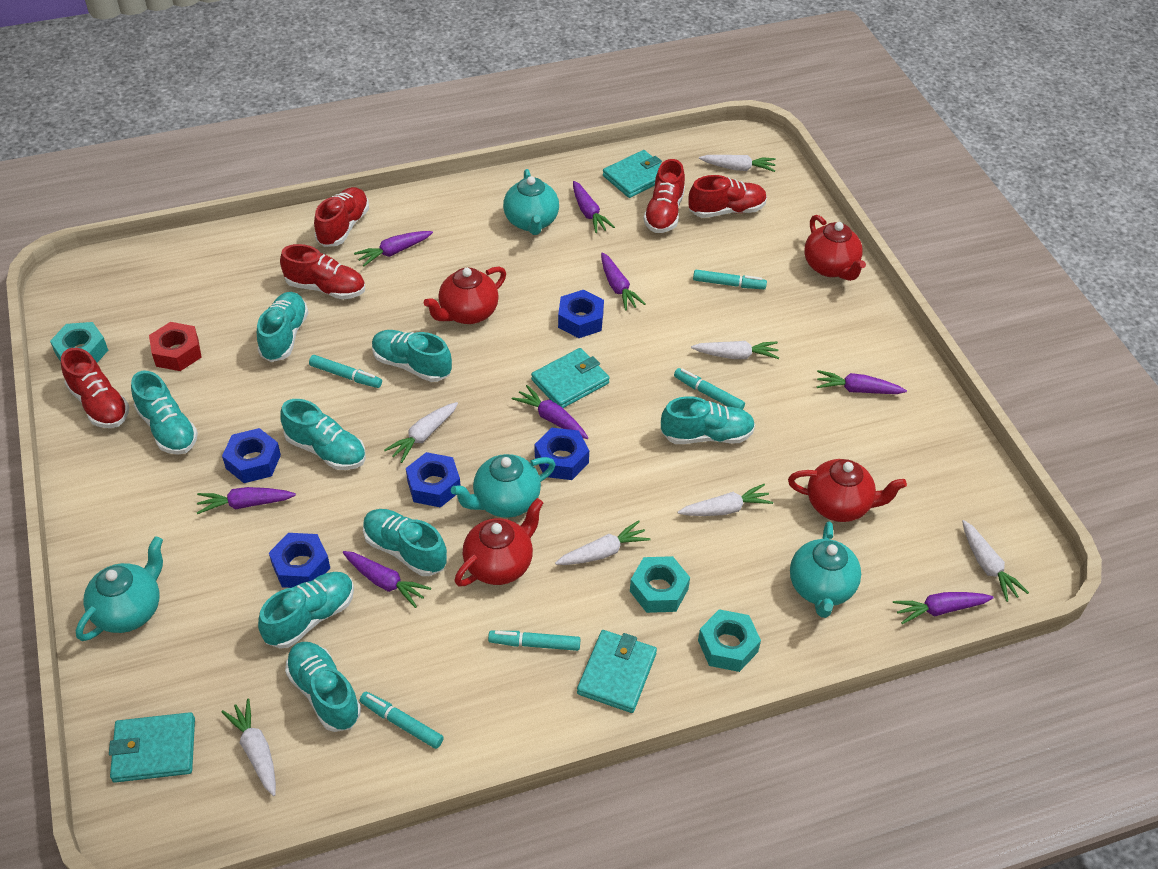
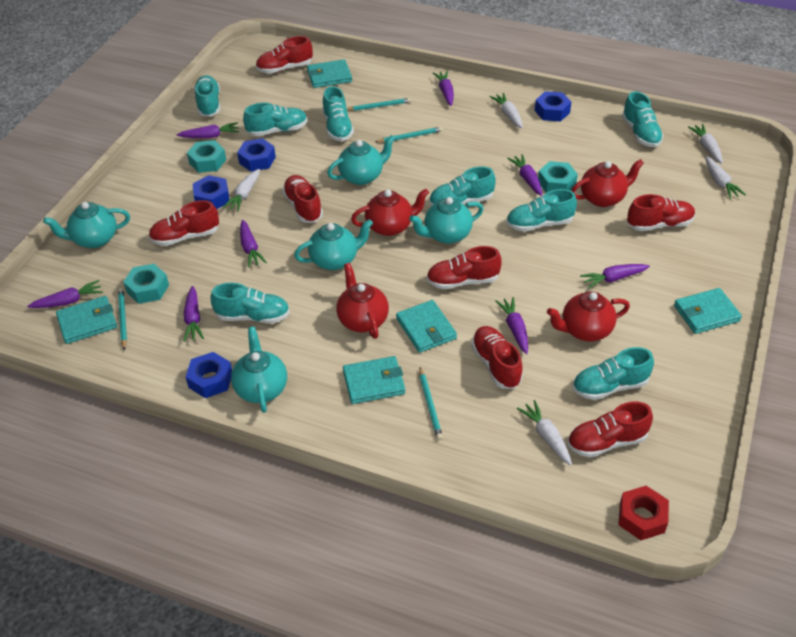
blue nut: [222,428,281,483] [269,533,330,588] [406,452,461,508] [535,428,589,480] [558,290,604,338] = 5 -> [186,352,232,398] [193,175,229,209] [237,138,276,172] [535,91,571,121] = 4
red shoe: [61,348,129,428] [280,244,365,300] [314,187,369,247] [643,159,685,233] [689,175,767,218] = 5 -> [148,200,219,246] [256,36,313,74] [282,175,323,223] [427,246,501,289] [471,326,523,389] [568,402,653,458] [627,194,695,231] = 7
turquoise marker: [309,355,382,388] [360,692,444,749] [488,631,581,651] [674,368,745,410] [693,270,767,289] = 5 -> none = 0
turquoise pencil: none = 0 -> [118,288,127,350] [347,98,411,111] [375,127,443,143] [419,367,443,440] = 4
turquoise teapot: [76,536,163,641] [451,454,556,518] [503,169,559,235] [790,521,861,618] = 4 -> [43,202,130,248] [231,327,287,413] [294,219,373,270] [327,135,395,185] [409,197,484,244] = 5
turquoise wallet: [109,712,195,783] [531,348,610,408] [577,630,657,713] [603,150,662,198] = 4 -> [56,296,117,344] [307,59,352,88] [343,356,405,404] [396,300,457,353] [674,288,742,334] = 5
white carrot: [221,698,276,796] [384,402,458,463] [555,520,651,565] [678,484,773,516] [691,341,779,359] [699,155,776,172] [962,520,1029,602] = 7 -> [222,169,260,212] [490,93,523,129] [517,400,572,466] [688,124,723,164] [705,156,746,199] = 5

